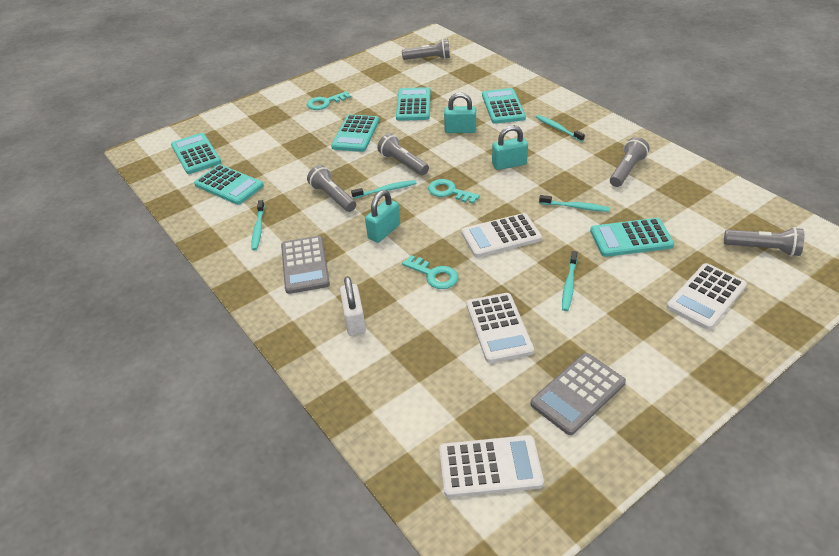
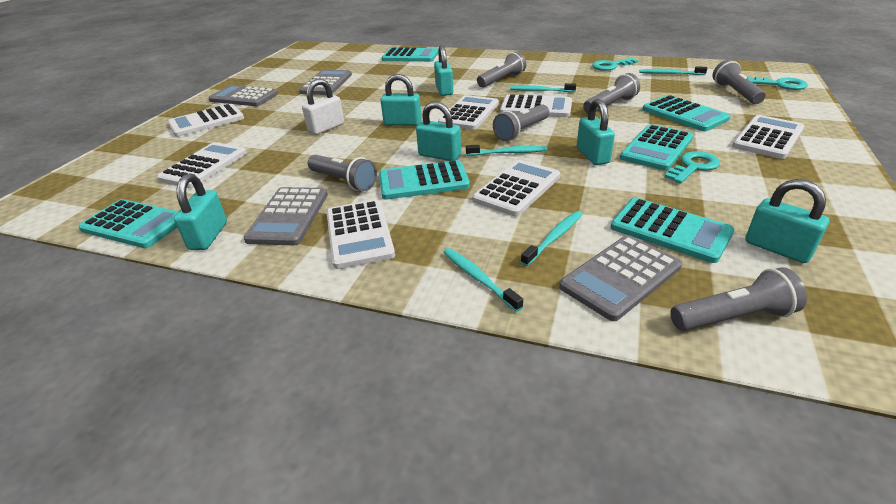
grey calculator: [281,236,330,294] [530,353,626,435] = 2 -> [208,85,278,106] [244,187,328,245] [299,70,352,95] [559,235,682,321] = 4
grey flashlight: [307,165,356,212] [377,133,429,175] [402,39,450,60] [610,137,650,187] [724,227,804,256] = 5 -> [308,155,377,191] [477,51,526,87] [493,104,549,141] [583,73,640,113] [670,267,807,331] [713,60,766,104] = 6
turquoise padlock: [365,190,400,243] [444,93,476,133] [492,125,528,170] = 3 -> [174,174,227,250] [381,74,422,126] [416,101,461,161] [434,45,453,96] [577,99,615,165] [745,179,829,263] = 6
white calculator: [439,435,544,498] [461,213,542,257] [466,293,534,363] [666,263,747,330] = 4 -> [157,142,247,188] [167,104,244,137] [326,200,395,269] [438,95,499,130] [472,160,560,216] [500,94,572,117] [732,115,804,159] = 7

